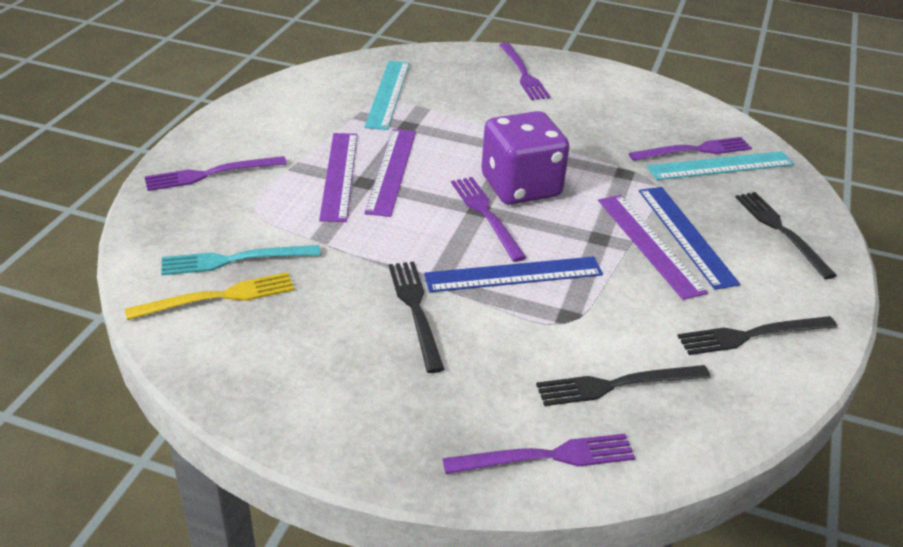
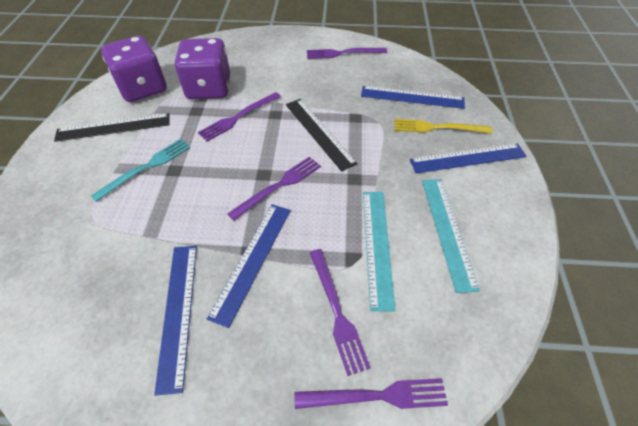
black fork: [389,262,445,373] [536,365,711,406] [678,316,837,355] [735,192,837,279] = 4 -> none = 0
black ruler: none = 0 -> [54,113,169,142] [286,99,357,171] = 2
blue ruler: [424,256,603,292] [639,187,740,290] = 2 -> [154,246,197,396] [207,204,291,328] [361,86,465,109] [410,143,527,173] = 4
purple dice: [481,111,569,205] = 1 -> [101,36,167,102] [175,38,230,99] = 2
purple ruler: [319,133,358,222] [364,129,416,217] [598,195,708,300] = 3 -> none = 0

